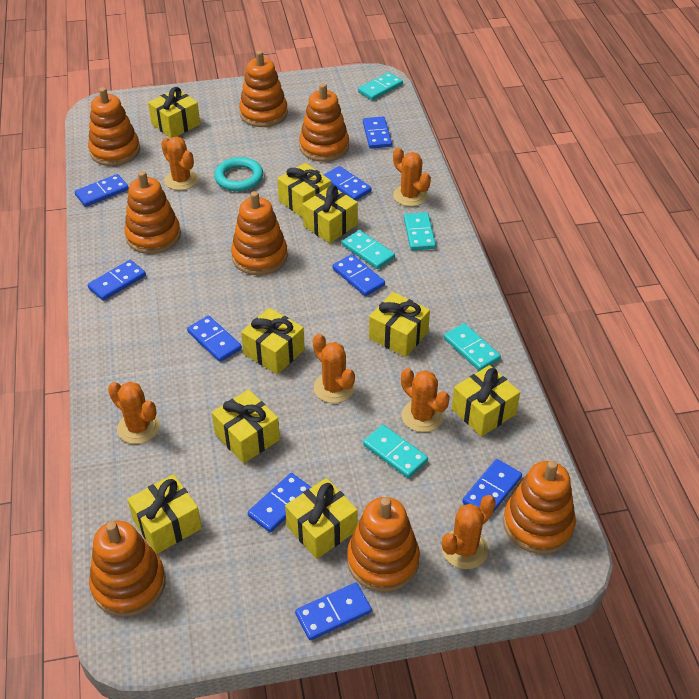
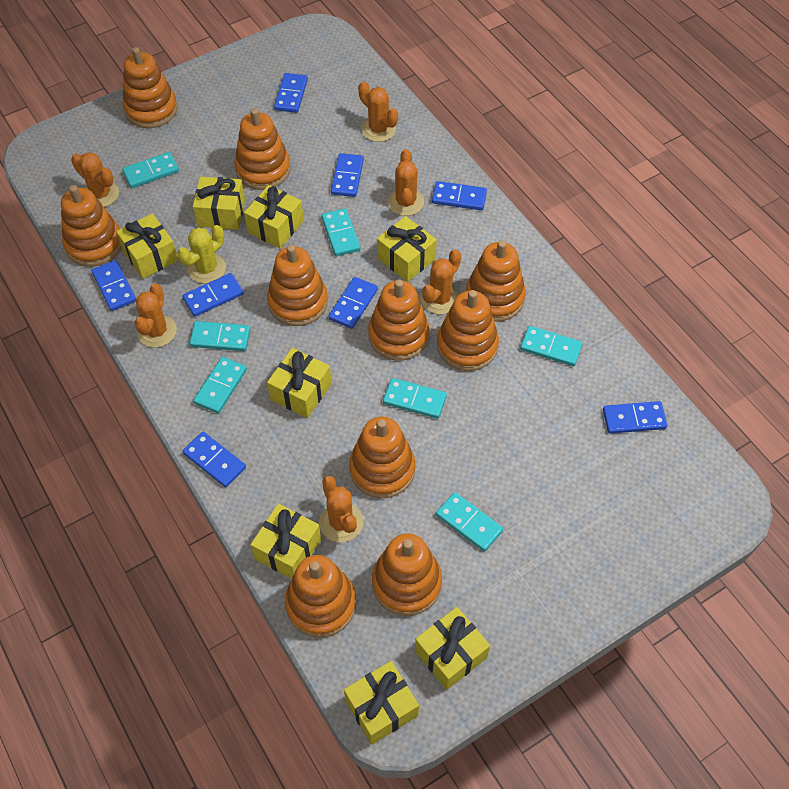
blue domino: [74,174,129,207] [88,260,146,301] [187,316,242,362] [248,473,312,532] [295,583,372,641] [324,166,372,200] [333,254,385,296] [363,116,392,149] [462,459,522,513] = 9 -> [92,260,136,311] [182,273,244,317] [183,432,246,487] [274,73,308,113] [329,277,378,329] [331,153,364,197] [432,181,487,210] [603,401,667,434] = 8
orange stacking toy: [88,87,140,166] [89,521,166,617] [124,171,181,254] [231,191,288,275] [239,51,288,127] [299,83,349,162] [347,497,420,592] [503,460,576,554] = 8 -> [61,185,122,267] [122,47,178,128] [234,108,291,190] [267,245,328,326] [285,555,356,638] [349,417,415,498] [368,279,430,361] [372,533,442,616] [437,290,499,371] [466,240,526,322] = 10
turquoise domino: [342,230,395,269] [358,72,403,100] [363,425,428,478] [404,212,436,250] [444,323,501,371] = 5 -> [122,152,179,188] [190,321,251,351] [193,357,247,413] [321,208,360,256] [383,378,447,419] [436,492,503,552] [520,326,583,366] = 7
turquoise ring: [214,157,263,191] = 1 -> none = 0
yellow cactus: none = 0 -> [177,225,226,284] = 1
yellow gift: [127,474,202,554] [148,87,200,138] [212,389,280,463] [241,308,305,374] [277,163,331,218] [285,478,357,559] [302,185,358,243] [369,292,430,357] [452,365,520,437] = 9 -> [116,213,178,279] [193,177,245,230] [244,185,304,249] [251,504,321,579] [267,348,332,418] [344,661,419,745] [377,216,437,282] [415,607,490,690] = 8

